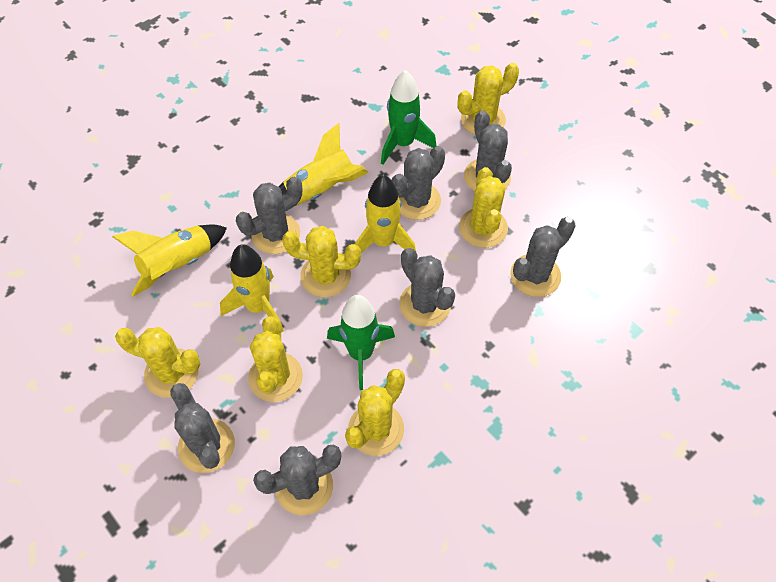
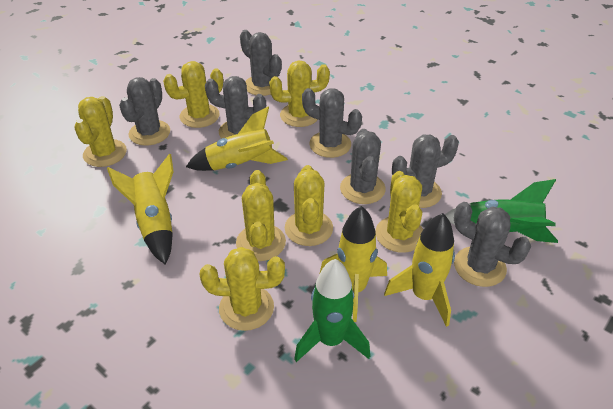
yellow cactus: [115,327,200,398] [248,316,303,402] [282,226,361,297] [345,369,405,456] [457,63,519,135] [459,167,508,248] = 6 -> [74,96,127,167] [163,61,223,128] [199,247,285,331] [236,170,286,261] [269,61,330,127] [285,165,333,246] [375,171,423,253] = 7

